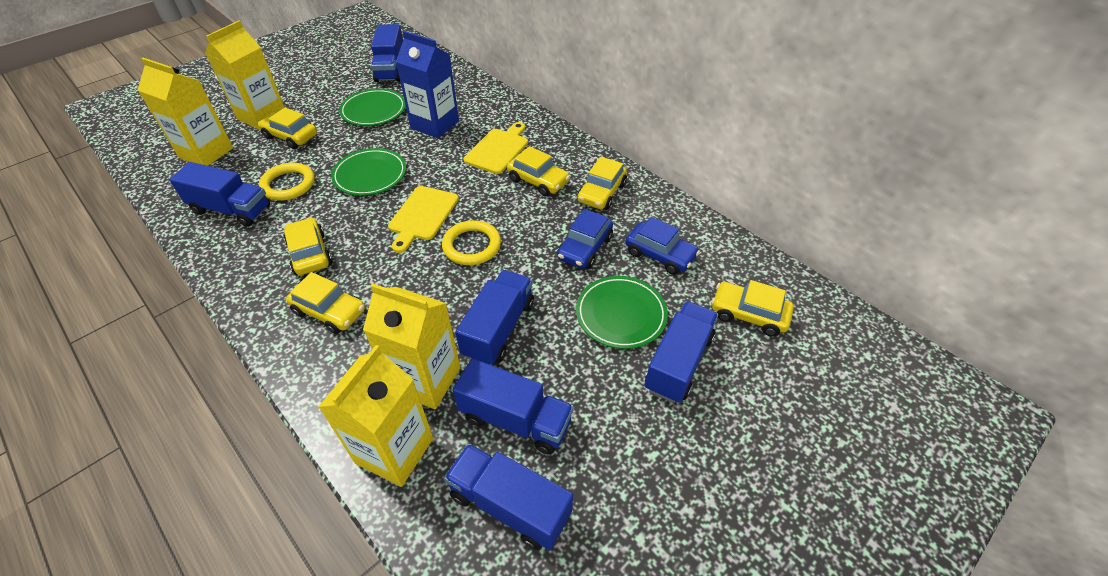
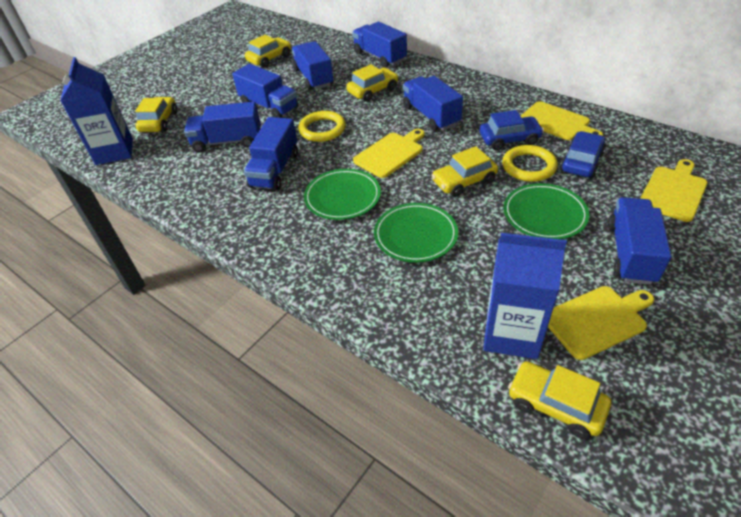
blue carton: [396,31,459,139] = 1 -> [60,57,133,165] [483,233,567,359] = 2
blue truck: [169,162,270,227] [371,24,403,82] [444,443,573,550] [453,358,574,455] [455,270,534,365] [645,301,718,403] = 6 -> [184,101,261,152] [232,64,298,118] [244,117,298,191] [291,41,333,90] [352,21,407,68] [403,76,463,131] [608,197,672,285] = 7
yellow car: [258,108,317,149] [284,217,332,275] [286,272,365,334] [507,146,570,197] [577,157,627,210] [712,280,794,337] = 6 -> [135,97,178,132] [245,35,291,68] [346,64,398,102] [432,146,498,197] [508,361,611,439] = 5
yellow carton: [138,58,233,166] [205,21,285,130] [319,345,433,487] [363,283,461,409] = 4 -> none = 0
yellow cutting board: [388,186,459,253] [464,122,528,174] = 2 -> [353,129,425,178] [521,101,603,140] [548,286,654,360] [640,159,707,222] = 4

